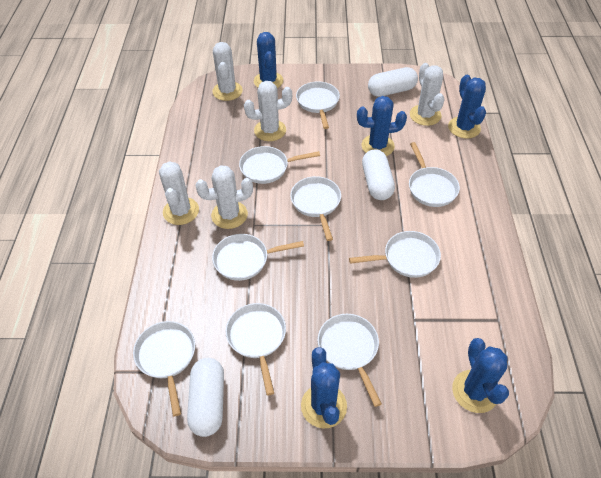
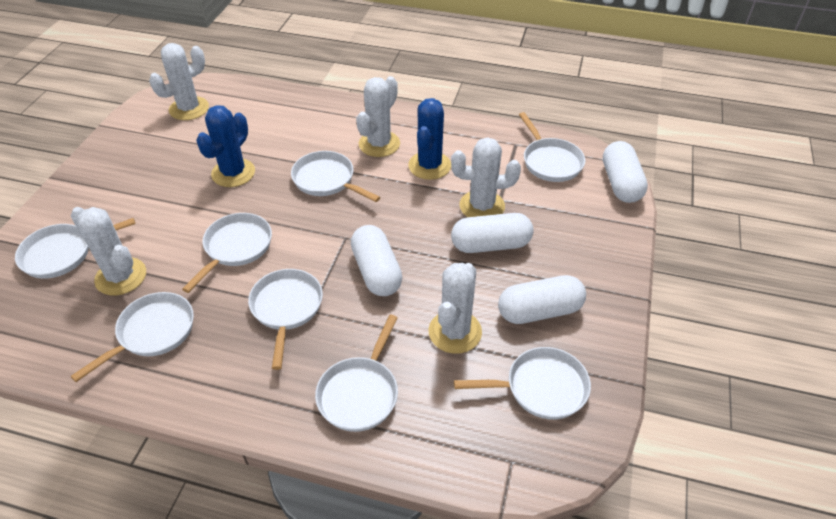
blue cactus: [254,32,283,88] [301,347,347,429] [357,96,407,156] [448,75,486,139] [452,338,509,413] = 5 -> [196,105,255,187] [408,98,451,180] = 2
white capsule: [187,358,224,437] [362,149,395,200] [368,67,418,97] = 3 -> [351,225,402,296] [451,213,534,253] [498,275,586,324] [603,141,648,203] = 4
white pan: [133,321,195,416] [212,234,304,281] [226,303,286,396] [239,146,320,184] [290,176,341,241] [296,82,340,129] [317,314,382,407] [349,231,441,278] [409,142,460,207] = 9 -> [15,218,135,279] [70,292,194,382] [182,213,272,293] [248,269,323,370] [291,151,381,202] [315,315,398,432] [454,347,591,420] [519,112,585,182] = 8

